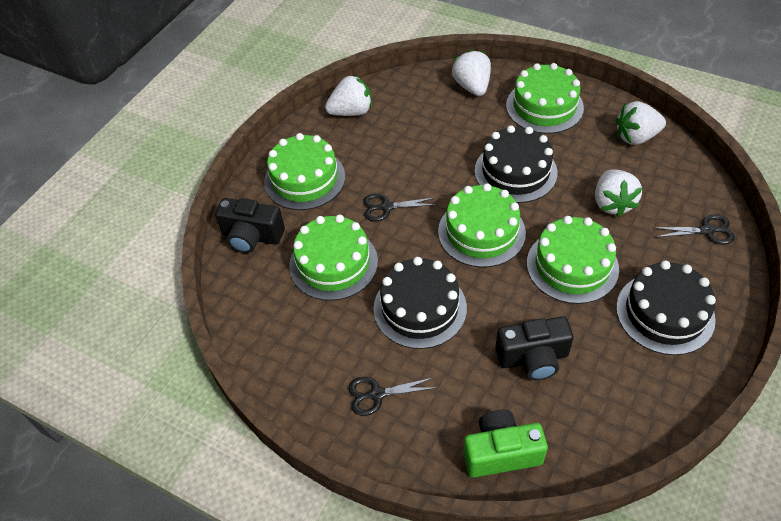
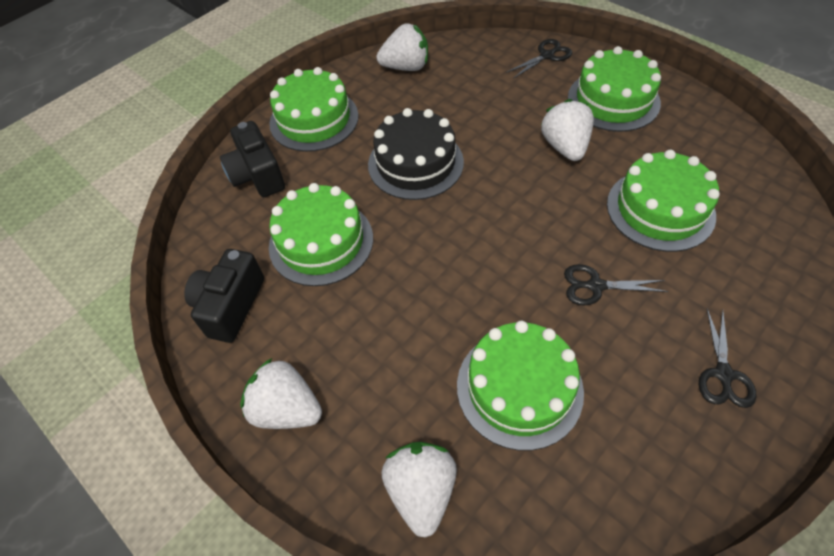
black cake: [374,257,467,349] [475,125,557,203] [616,261,716,355] = 3 -> [368,108,464,200] = 1
green camera: [464,410,548,478] = 1 -> none = 0

